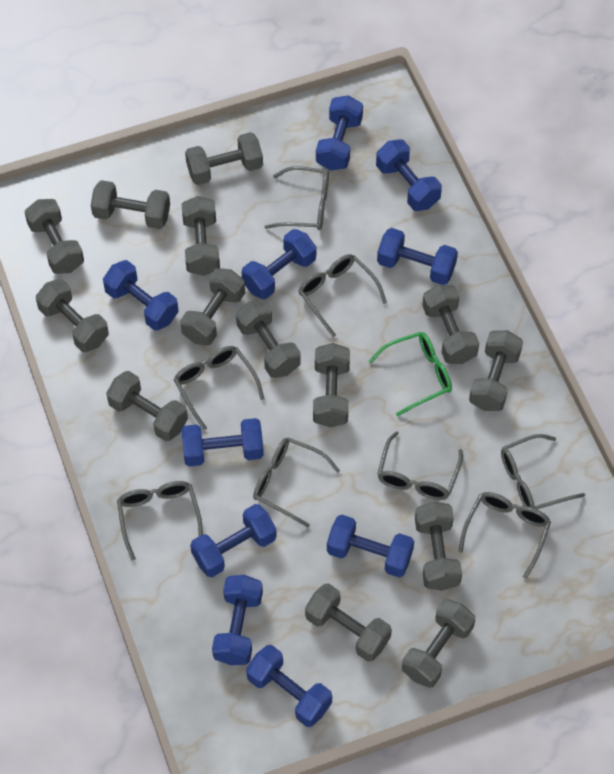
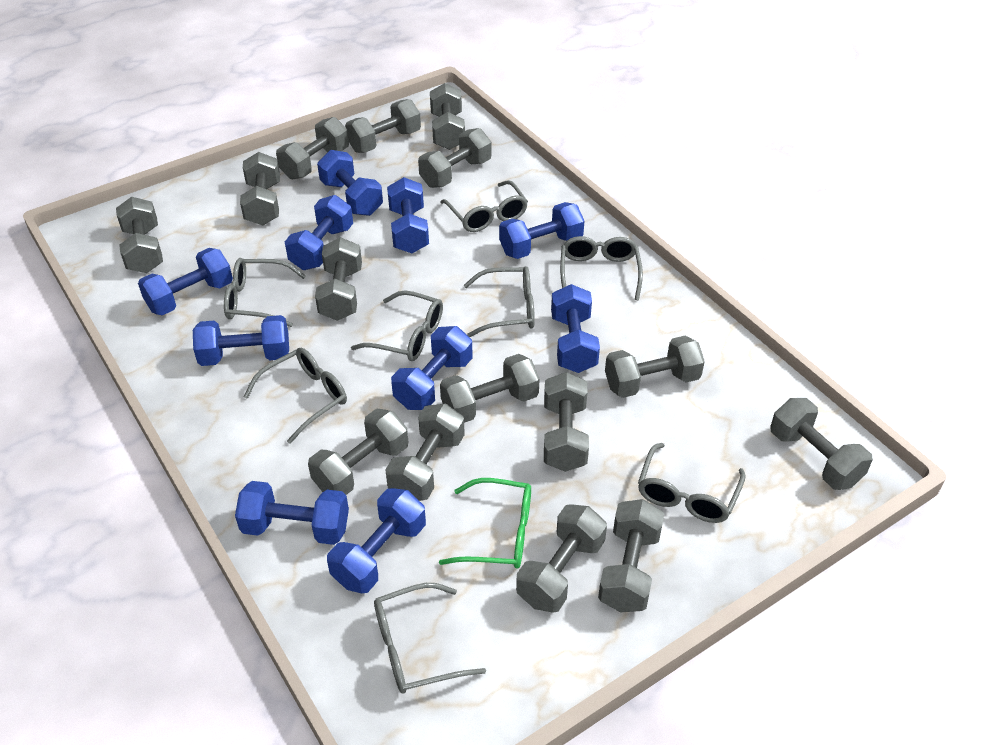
grey dumbbell: [25,199,84,274] [36,279,109,352] [91,180,170,229] [106,371,188,441] [180,268,245,345] [182,196,220,276] [185,132,263,185] [236,300,301,378] [305,583,392,662] [313,343,350,427] [402,599,475,688] [415,502,462,591] [422,284,479,364] [469,330,523,411] = 14 -> [116,197,163,273] [240,152,280,225] [276,117,349,179] [308,409,408,495] [315,237,362,321] [345,99,421,153] [385,404,465,501] [418,128,491,188] [430,83,465,150] [440,354,540,423] [516,504,607,613] [544,372,589,472] [598,499,664,613] [605,336,705,398] [770,398,873,490] = 15

